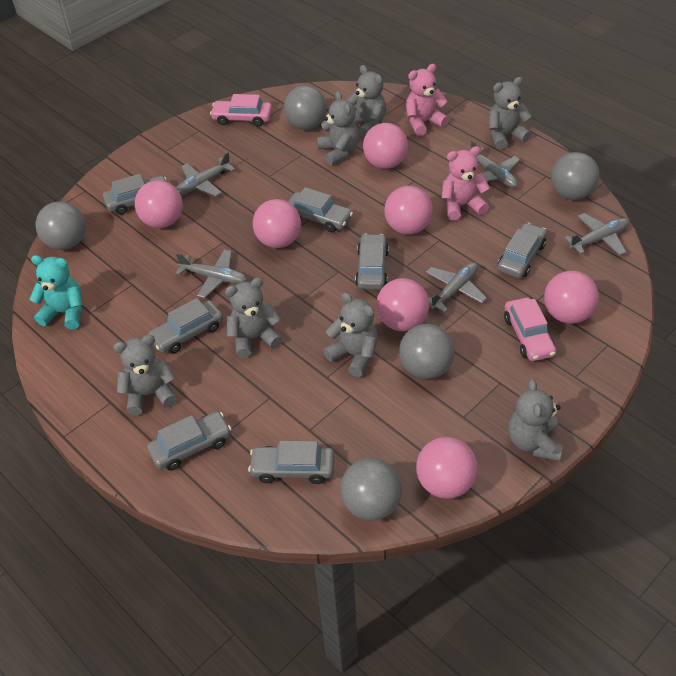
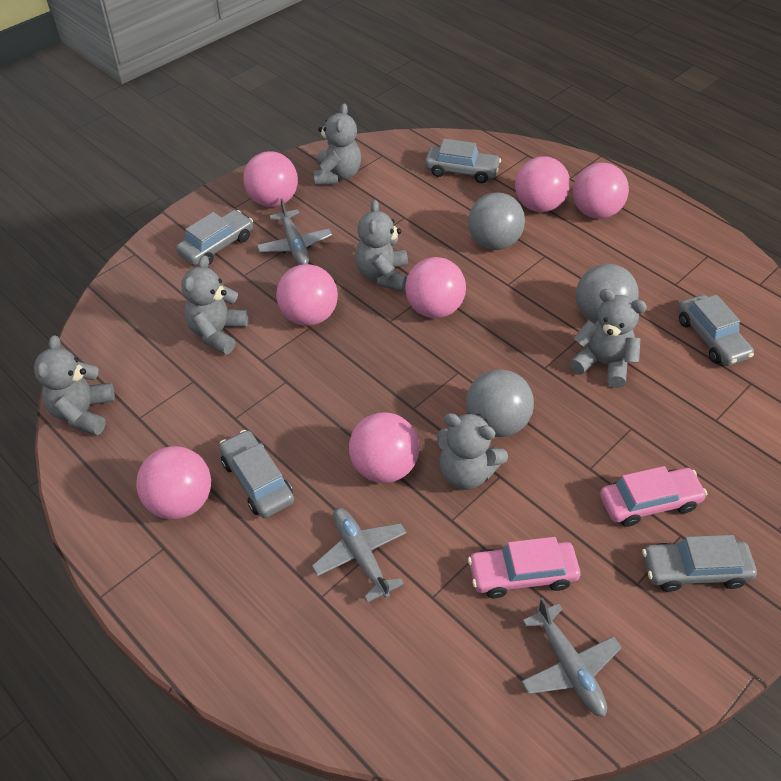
grey ball: [36,201,86,250] [284,85,327,130] [340,458,402,521] [399,324,455,379] [551,152,599,200] = 5 -> [466,370,534,437] [468,192,525,250] [576,264,639,323] = 3
grey car: [103,174,167,215] [147,412,231,470] [149,298,223,354] [248,441,335,484] [287,187,353,232] [355,234,389,289] [498,223,547,278] = 7 -> [176,210,253,265] [219,430,294,518] [425,139,501,183] [642,535,757,592] [678,295,754,366] = 5
grey plane: [175,249,247,298] [176,152,235,196] [426,262,487,312] [471,140,520,188] [564,213,629,256] = 5 -> [257,199,332,265] [312,508,407,603] [521,598,622,717] = 3
grey teddy bear: [113,335,177,415] [225,278,283,358] [317,91,359,166] [323,293,378,377] [347,65,386,138] [488,77,532,149] [509,379,562,461] = 7 -> [34,335,115,435] [182,255,248,355] [313,103,361,185] [355,200,408,291] [437,413,508,490] [569,289,647,388] = 6
pink teddy bear: [406,64,449,136] [442,146,490,221] = 2 -> none = 0
turquoise teddy bear: [30,255,82,330] = 1 -> none = 0

